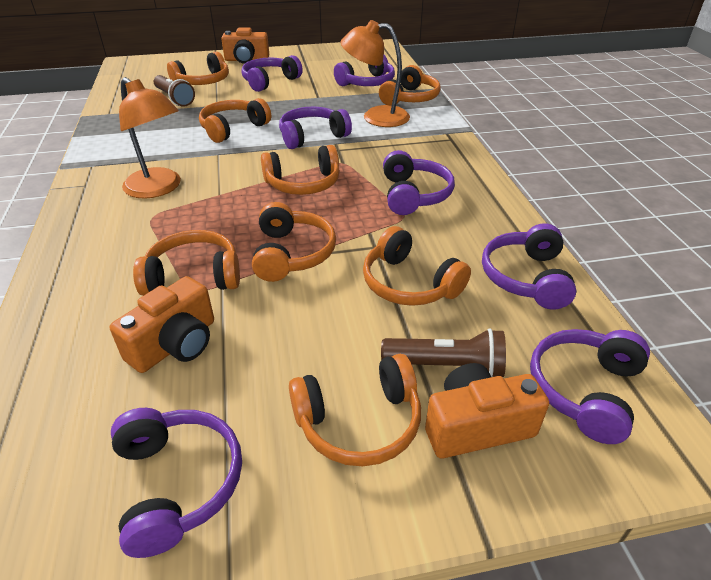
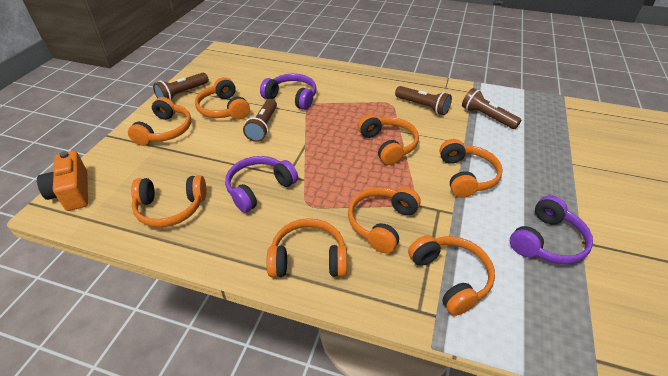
brown flashlight: [154,75,195,107] [381,329,506,377] = 2 -> [153,73,209,100] [243,99,277,142] [395,86,452,115] [462,88,521,129] = 4
orange camera: [110,276,214,373] [221,27,269,64] [425,363,549,459] = 3 -> [37,151,88,211] = 1
orange lamp: [119,77,181,199] [341,20,410,127] = 2 -> none = 0
purple headphones: [111,408,242,558] [242,55,303,92] [279,107,352,149] [334,55,395,86] [383,150,455,215] [482,223,576,309] [530,329,650,444] = 7 -> [225,156,298,213] [260,74,316,110] [510,195,593,264] = 3

